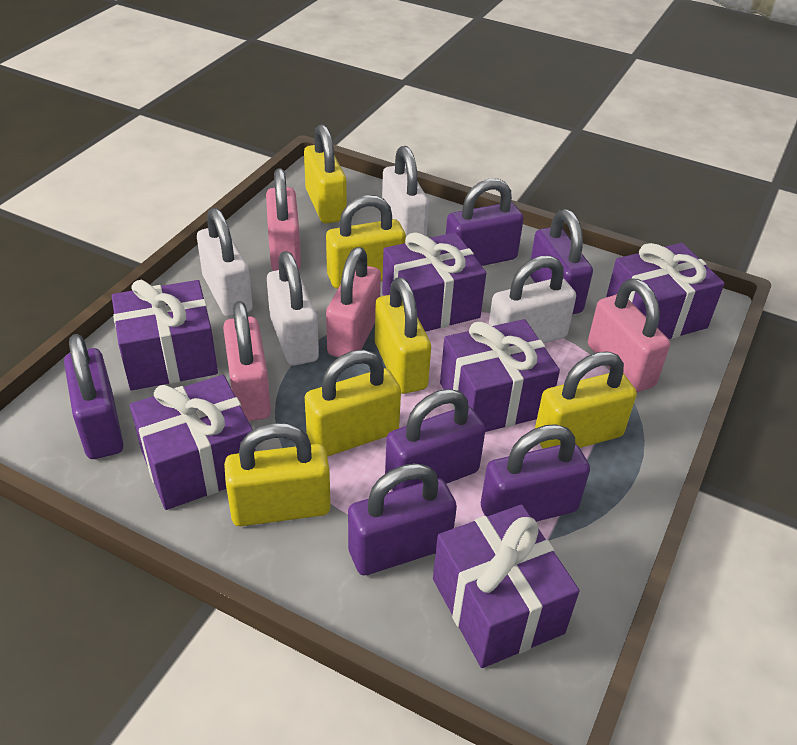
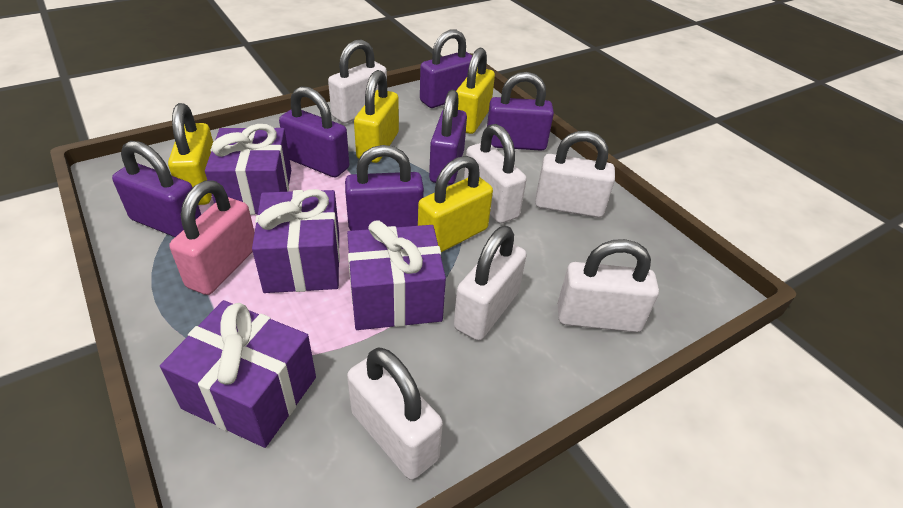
pink padlock: [223,301,271,421] [266,168,301,271] [326,247,381,357] [588,278,670,393] = 4 -> [169,180,255,295] = 1
purple gift: [112,280,218,390] [130,375,256,510] [382,232,486,332] [433,505,579,668] [440,319,560,432] [606,243,725,339] = 6 -> [160,300,316,448] [205,124,291,215] [252,189,340,293] [347,220,446,330] = 4
white padlock: [197,208,253,317] [267,251,319,366] [382,146,429,237] [489,256,576,343] = 4 -> [328,39,387,123] [347,347,443,480] [454,226,527,341] [464,124,527,224] [535,131,615,218] [558,239,659,332] = 6
yellow padlock: [224,423,331,526] [304,124,347,224] [305,350,401,457] [326,195,406,289] [375,277,431,394] [535,352,637,449] = 6 -> [168,103,213,205] [354,70,399,163] [418,156,493,252] [456,48,495,134] = 4

